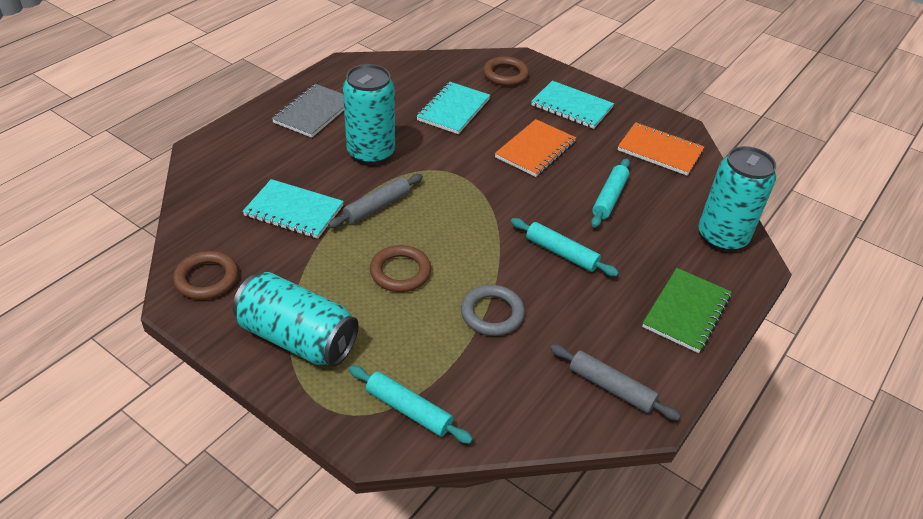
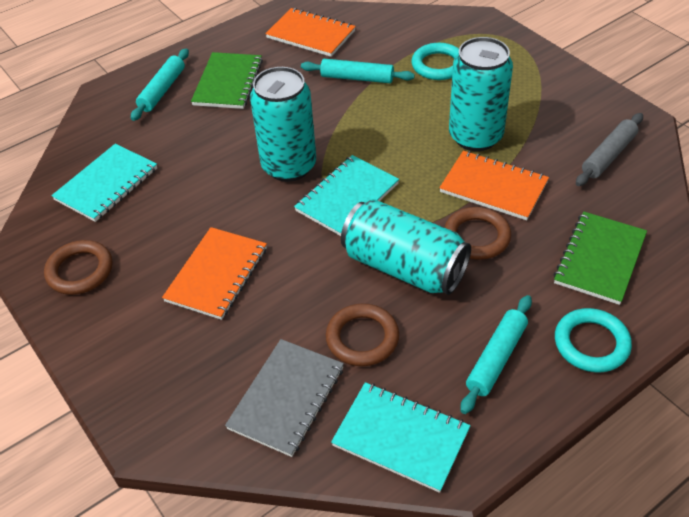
green notebook: [642,268,732,353] = 1 -> [191,52,263,109] [553,211,647,305] = 2
grey ring: [461,285,525,336] = 1 -> none = 0
grey rolling pin: [328,174,423,228] [550,344,681,421] = 2 -> [576,113,643,186] = 1
orange notebook: [495,119,576,177] [618,122,704,176] = 2 -> [162,227,267,320] [265,8,356,57] [439,151,549,220] = 3
turquoise ring: none = 0 -> [411,43,459,80] [555,308,632,373] = 2

